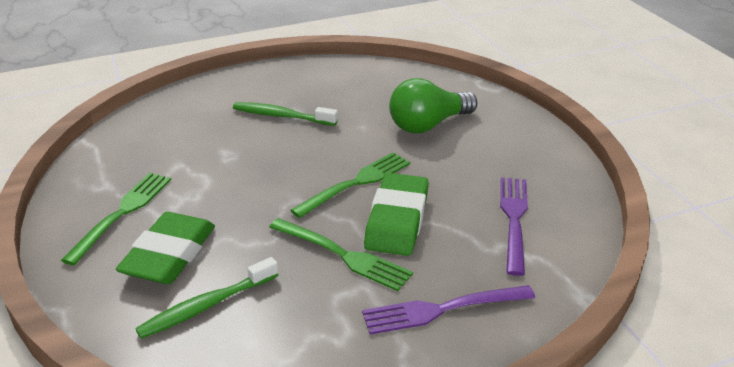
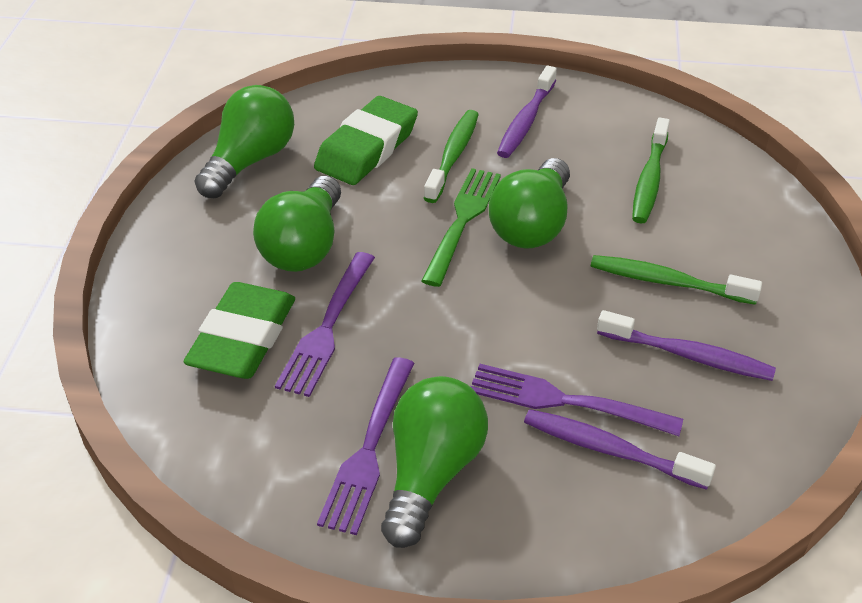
green fork: [61,173,171,265] [269,218,413,291] [290,152,410,218] = 3 -> [421,168,501,287] = 1
green light bulb: [389,78,477,133] = 1 -> [195,85,294,198] [253,176,341,272] [381,376,488,548] [489,158,570,249] = 4
green toothbrush: [135,257,278,339] [233,102,338,126] = 2 -> [424,110,479,203] [591,255,762,305] [632,118,670,224] = 3
purple fork: [362,285,535,335] [500,177,528,276] = 2 -> [275,252,375,397] [317,357,415,535] [470,364,683,436] = 3
purple toothbrush: none = 0 -> [497,66,557,158] [524,409,716,490] [597,310,776,381] = 3

